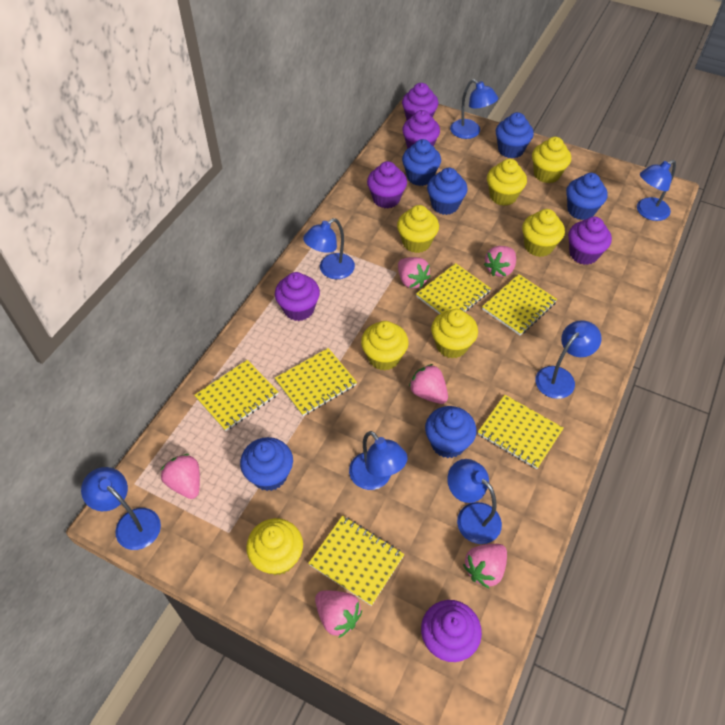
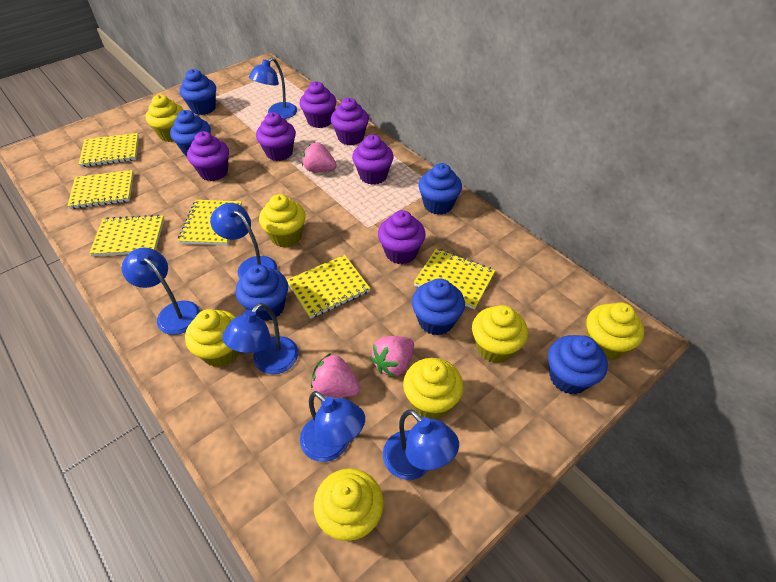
blue lamp: [81,467,161,550] [303,218,355,279] [349,431,408,490] [447,459,502,544] [450,79,498,139] [535,320,602,399] [637,160,676,221] = 7 -> [122,248,200,335] [210,203,278,279] [222,303,298,374] [249,57,297,119] [300,391,365,462] [383,409,459,480] = 6
pink strawberry: [161,454,200,499] [315,590,362,638] [398,257,431,288] [409,364,448,404] [463,544,507,588] [484,246,516,277] = 6 -> [302,142,337,172] [311,353,360,397] [370,336,414,377] = 3

